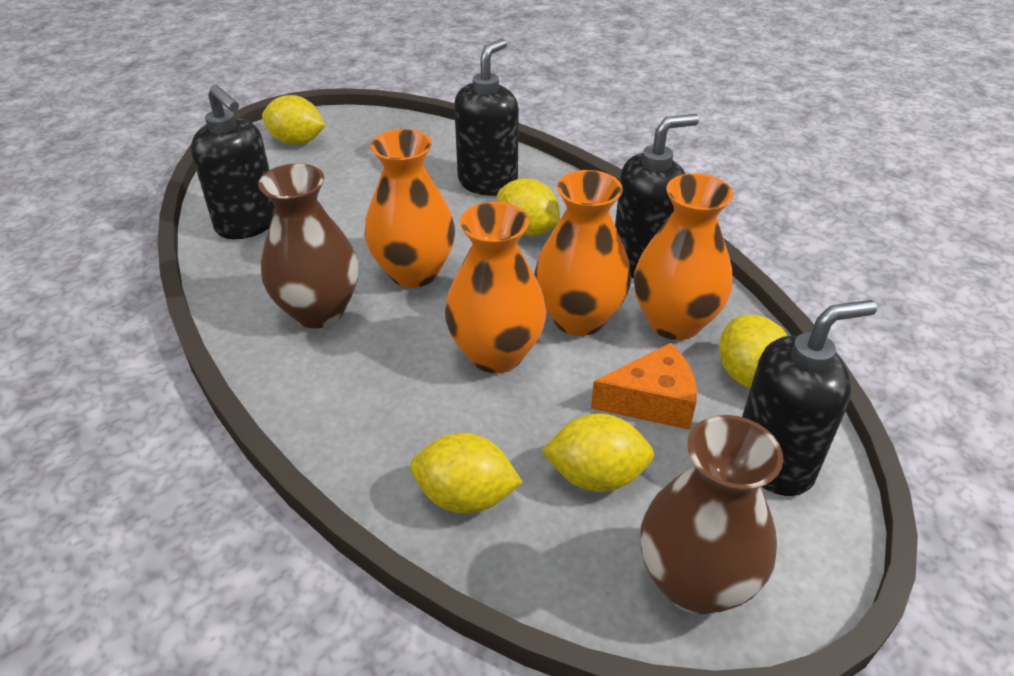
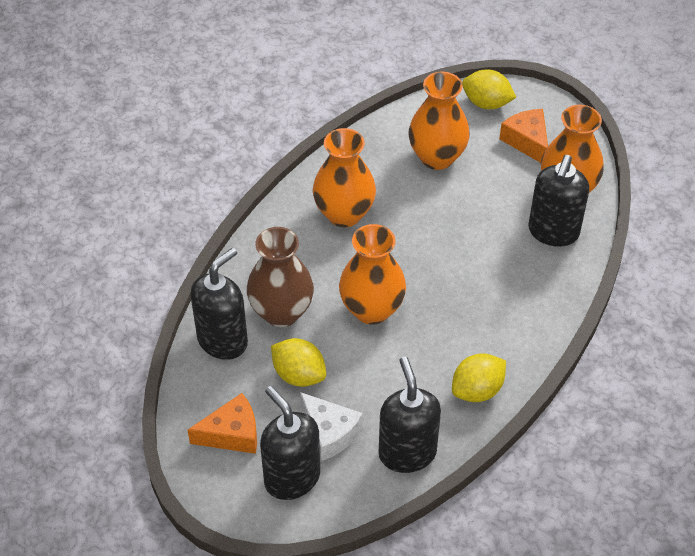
brown vase: [258,163,358,328] [640,415,783,614] = 2 -> [247,227,314,327] = 1
orange cheese: [591,343,697,430] = 1 -> [187,393,257,454] [499,109,548,163] = 2
white cheese: none = 0 -> [300,392,363,461] = 1
yellow lemon: [262,95,326,145] [410,433,523,514] [497,178,560,236] [541,413,654,492] [719,315,787,388] = 5 -> [271,338,326,387] [452,353,506,402] [462,69,517,109] = 3

